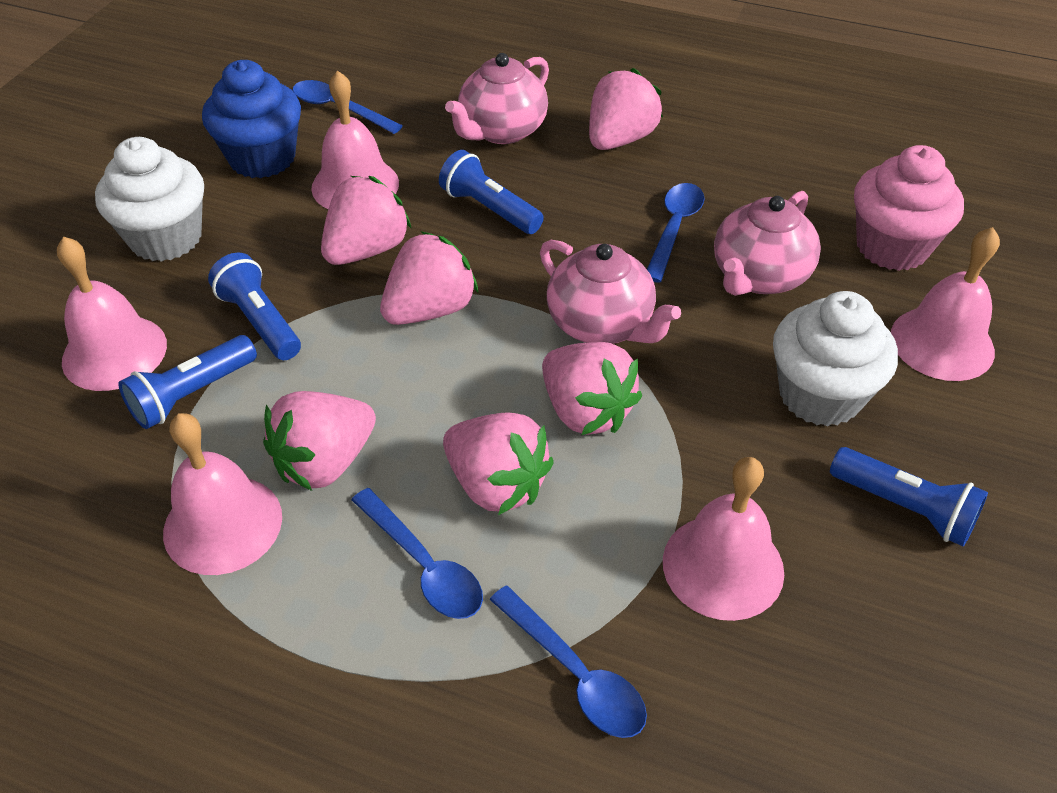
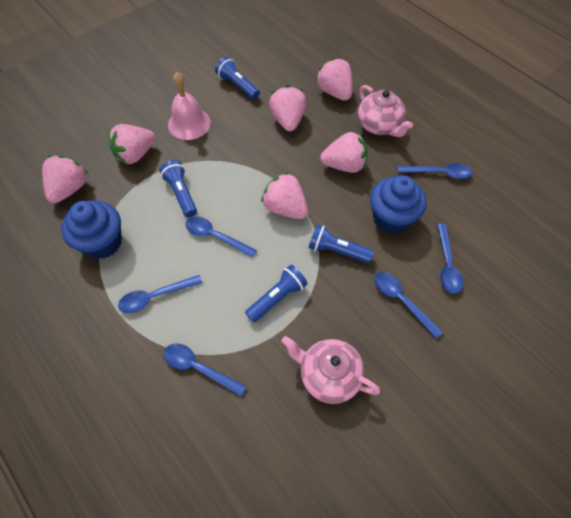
blue cupcake: [202,60,301,178] = 1 -> [61,201,122,259] [370,175,427,234] = 2
blue spoon: [292,80,403,134] [352,488,483,619] [490,586,647,738] [647,183,705,283] = 4 -> [118,275,202,313] [164,343,247,396] [185,216,257,258] [375,272,443,338] [398,163,472,179] [437,224,463,294] = 6
pink bell: [57,236,167,391] [163,413,282,575] [311,70,399,209] [663,457,784,621] [891,227,1000,381] = 5 -> [168,72,211,140] = 1
pink cupcake: [854,145,964,271] = 1 -> none = 0
pink teapot: [445,53,549,144] [540,240,681,344] [714,191,821,296] = 3 -> [281,336,380,404] [358,85,413,137] = 2
white cupcake: [95,137,204,262] [773,291,898,427] = 2 -> none = 0

